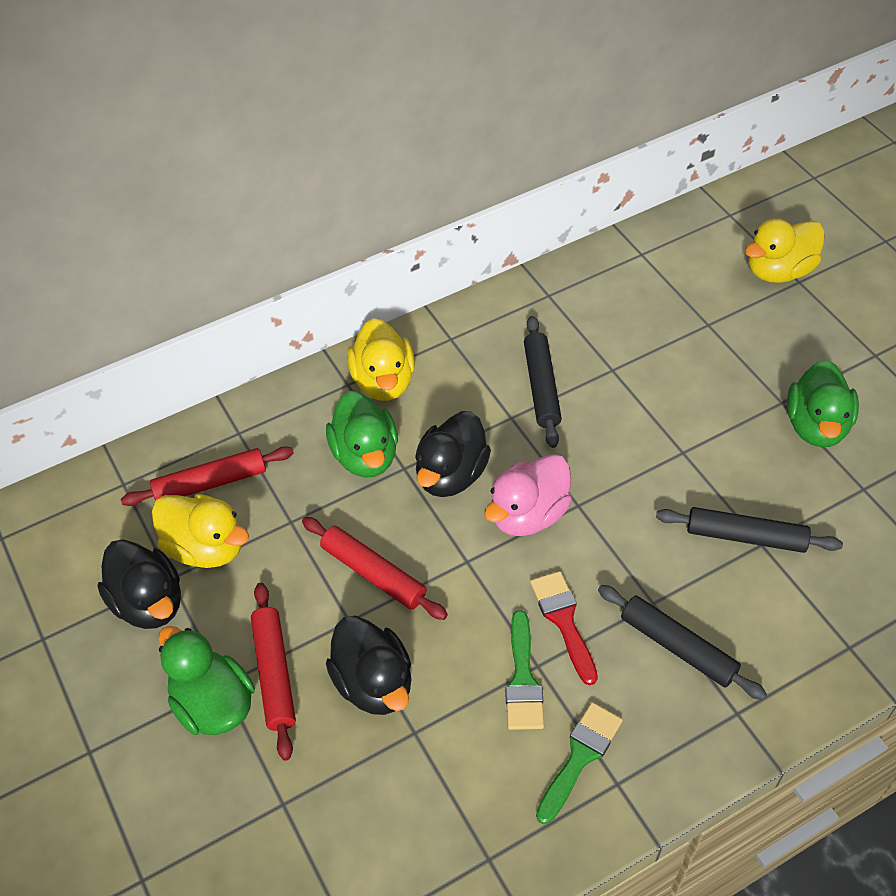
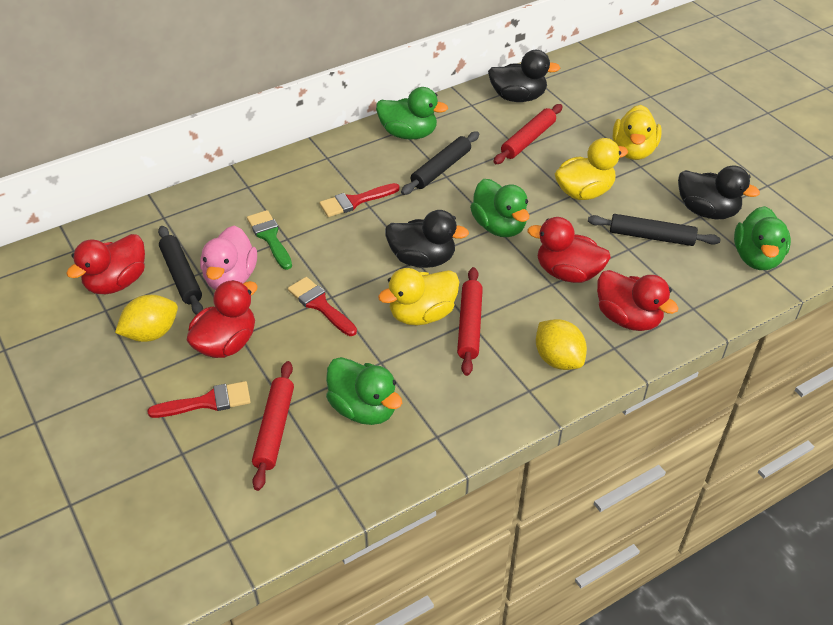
green brush: [505,610,544,730] [536,702,623,824] = 2 -> [247,210,292,270] = 1
green duck: [158,626,255,735] [326,391,398,478] [787,360,859,447] = 3 -> [326,357,402,425] [376,87,448,139] [470,179,530,237] [734,206,791,270] = 4
red brush: [530,571,598,685] = 1 -> [147,381,251,418] [288,277,357,336] [319,183,400,217] = 3
red duck: none = 0 -> [66,234,145,294] [186,280,258,358] [527,217,611,283] [597,270,679,331] = 4
yellow lemon: none = 0 -> [115,295,178,342] [536,319,587,370] = 2

